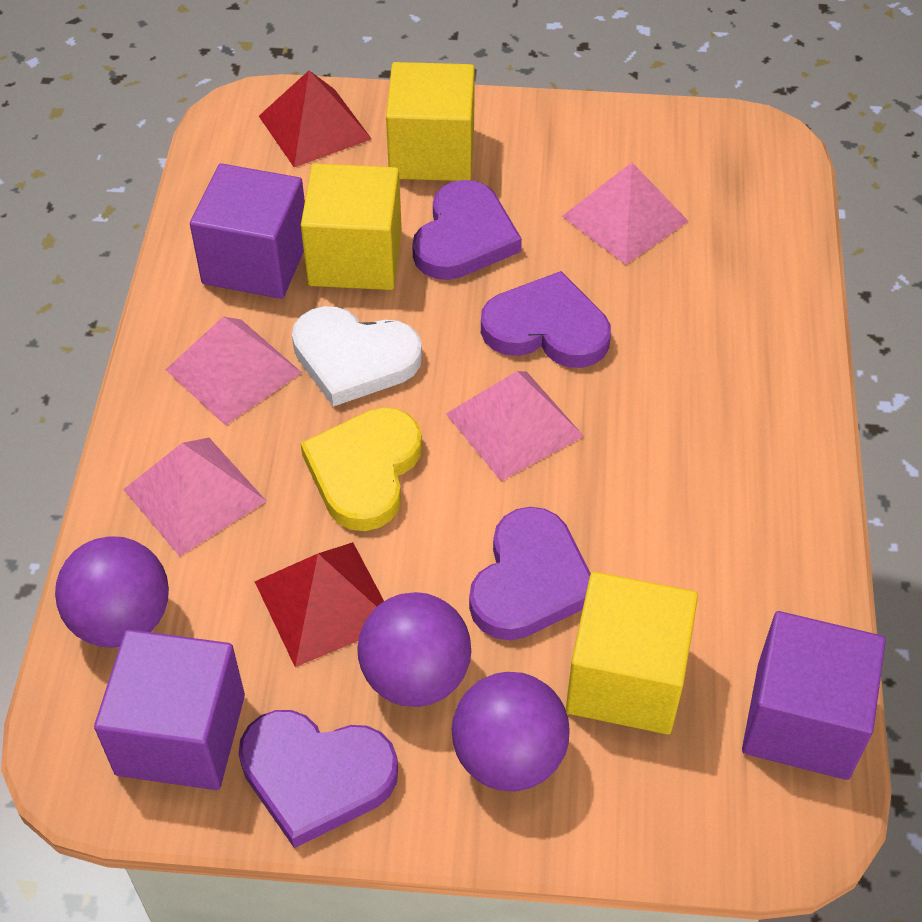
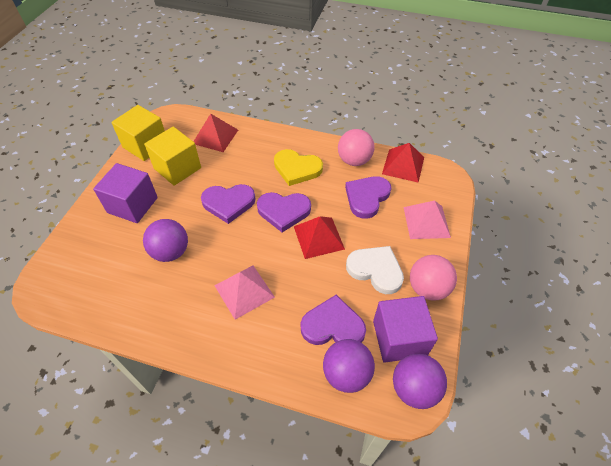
pink ball: none = 0 -> [338,129,375,166] [410,255,457,301] = 2
pink pyramid: [123,438,266,556] [166,316,302,426] [446,371,584,481] [562,162,688,265] = 4 -> [214,265,275,320] [403,200,451,239] = 2
purple cube: [94,629,245,790] [190,163,305,299] [742,611,886,780] = 3 -> [93,163,158,223] [373,296,438,363] = 2
red pyramid: [255,542,384,667] [259,70,371,167] = 2 -> [193,114,238,152] [294,216,345,259] [382,143,424,183] = 3
yellow cube: [301,164,402,290] [386,62,475,181] [566,572,698,734] = 3 -> [111,105,165,161] [144,127,201,186] = 2

